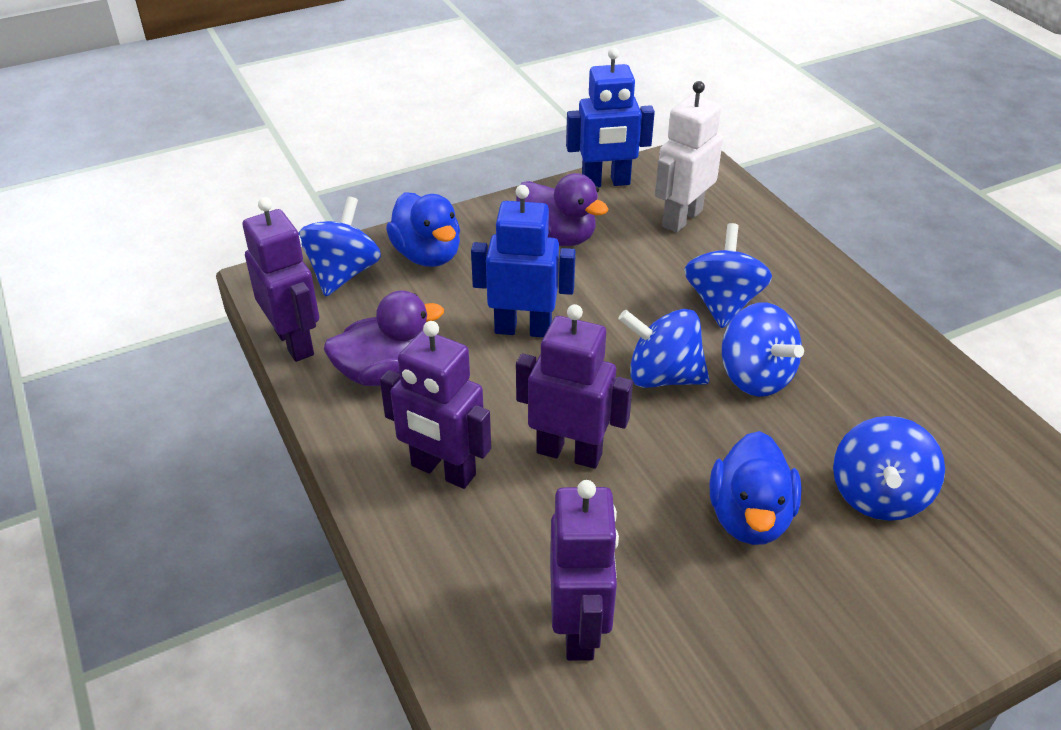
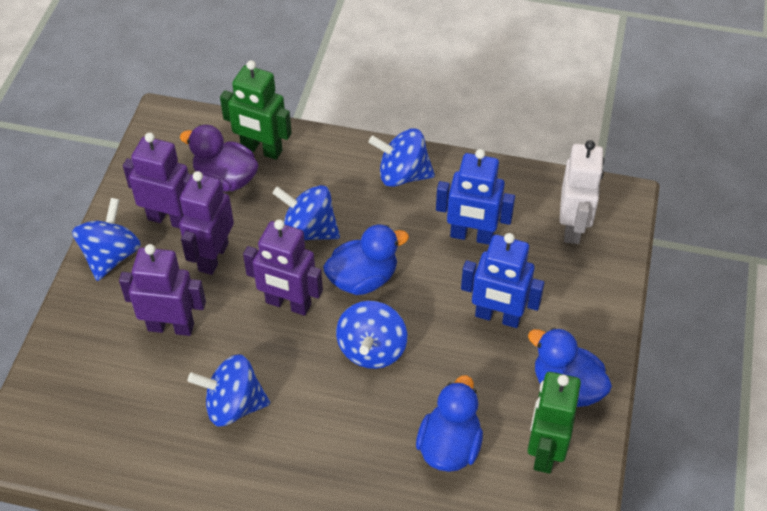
blue duck: [386,192,460,267] [710,431,802,545] = 2 -> [323,225,409,295] [416,375,483,472] [528,328,612,407] = 3
green robot: none = 0 -> [220,60,292,160] [528,372,581,474] = 2
purple duck: [324,290,444,386] [516,173,608,246] = 2 -> [180,125,259,192] = 1

